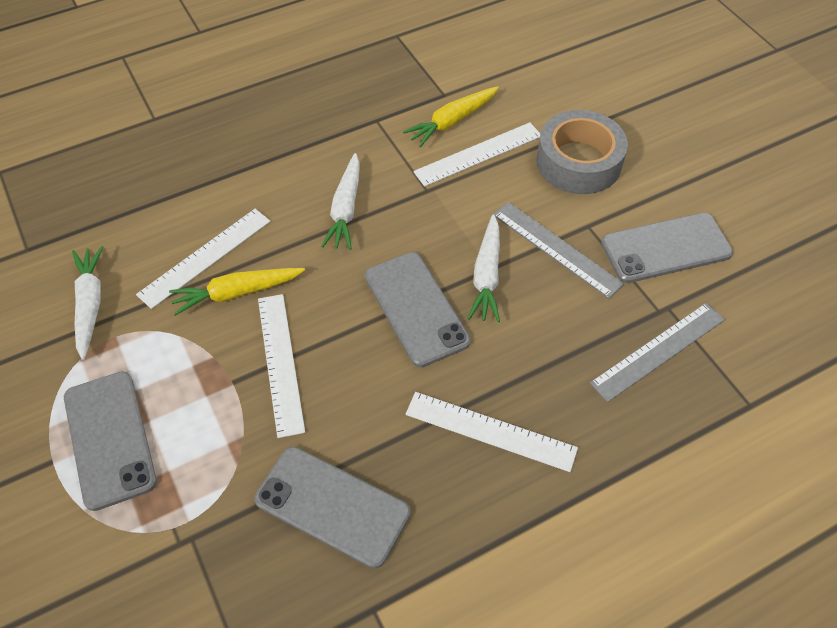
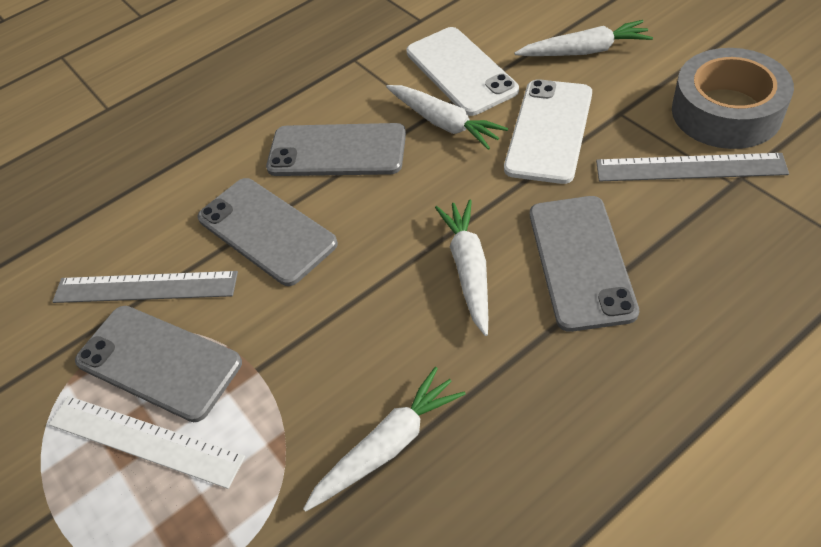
white carrot: [72,246,103,360] [321,153,360,250] [467,214,500,322] = 3 -> [303,367,466,512] [386,85,508,150] [435,199,488,336] [514,20,653,56] = 4
white phone: none = 0 -> [406,27,519,116] [504,79,592,184] = 2
white ruler: [136,209,271,309] [258,294,305,438] [405,392,578,472] [413,122,540,187] = 4 -> [49,396,245,489] = 1
yellow carrot: [169,268,305,316] [403,86,499,148] = 2 -> none = 0

